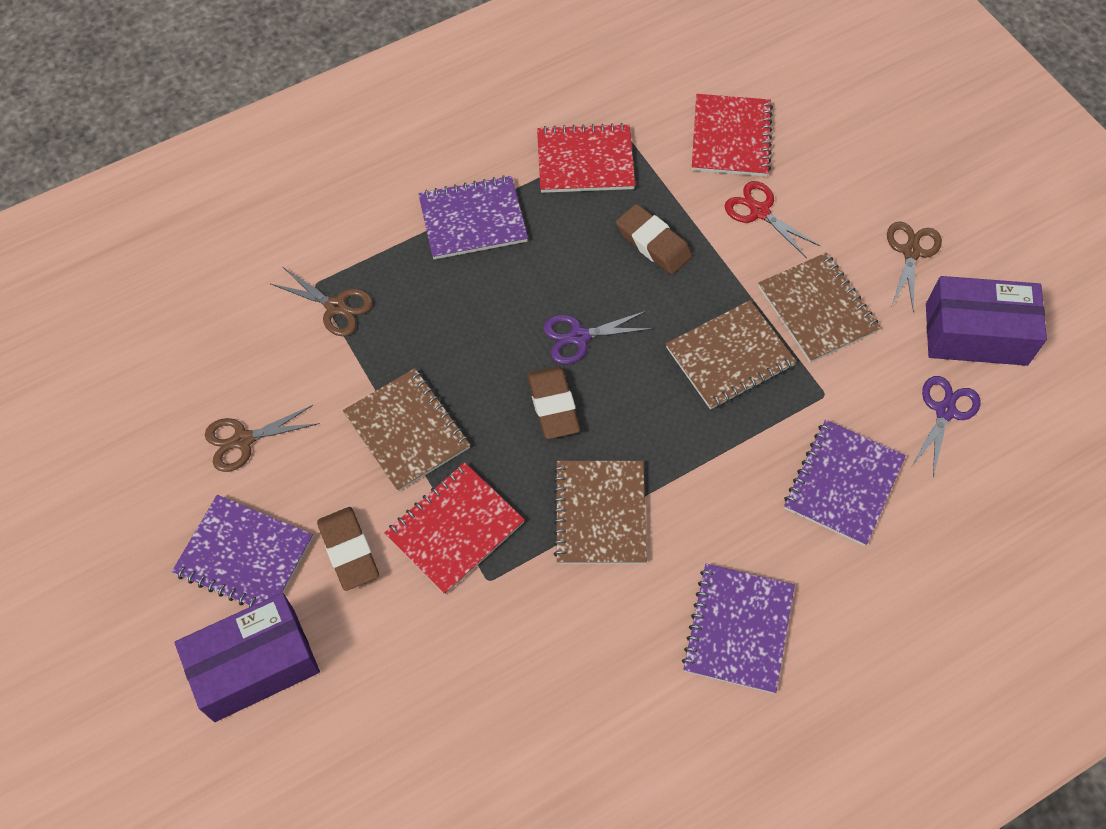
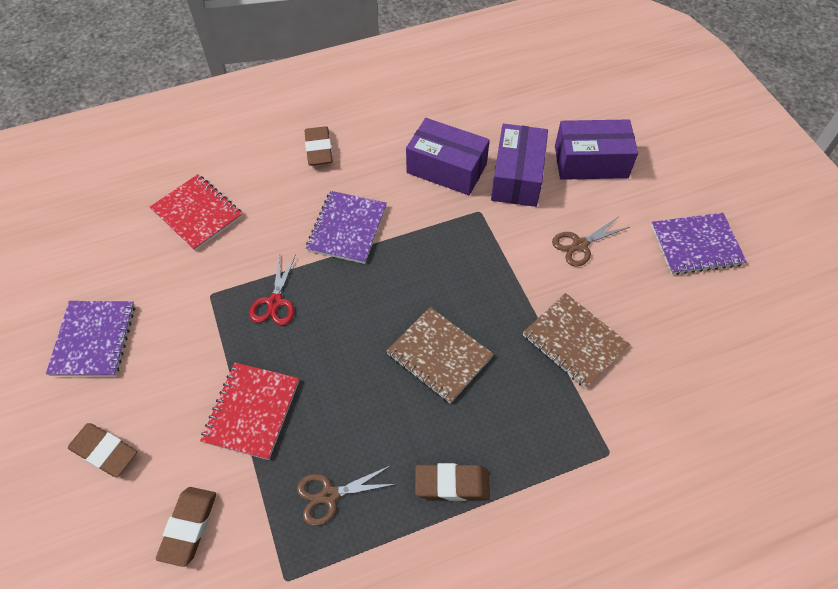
brown eraser: [317,507,379,591] [527,366,580,439] [616,204,692,275] = 3 -> [68,423,137,478] [156,487,216,567] [304,126,333,166] [415,463,490,501] = 4
brown notebook: [343,368,470,492] [554,461,647,564] [666,300,797,410] [758,253,881,363] = 4 -> [386,307,494,403] [523,293,629,389] = 2
brown scissors: [205,405,320,472] [271,267,373,336] [887,221,942,312] = 3 -> [297,466,396,526] [552,216,629,267] = 2
purple box: [174,592,320,722] [926,276,1047,366] = 2 -> [406,118,490,195] [491,124,548,207] [555,119,638,180] = 3
purple notebook: [172,495,313,607] [418,175,528,259] [682,564,795,694] [784,420,906,546] = 4 -> [46,301,135,377] [306,191,387,264] [651,213,747,275] = 3
purple scissors: [543,311,653,364] [911,376,981,477] = 2 -> none = 0
red notebook: [385,462,525,595] [537,123,635,193] [692,94,773,177] = 3 -> [150,174,243,251] [200,363,299,460] = 2

